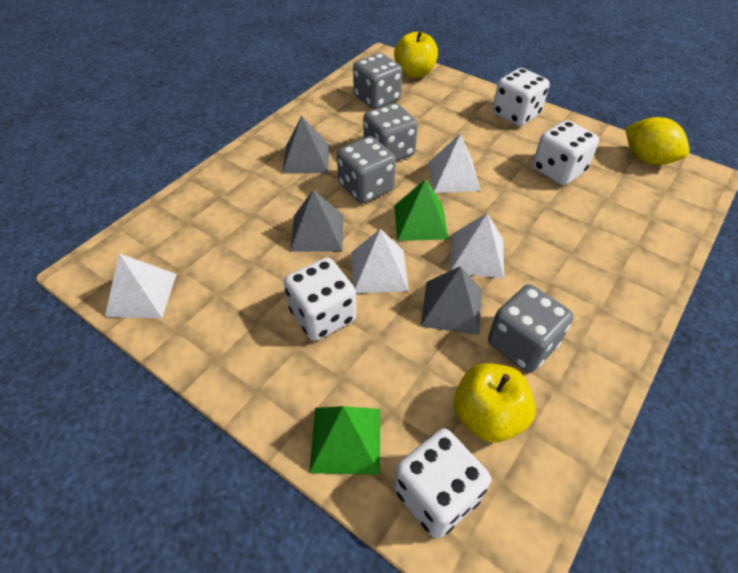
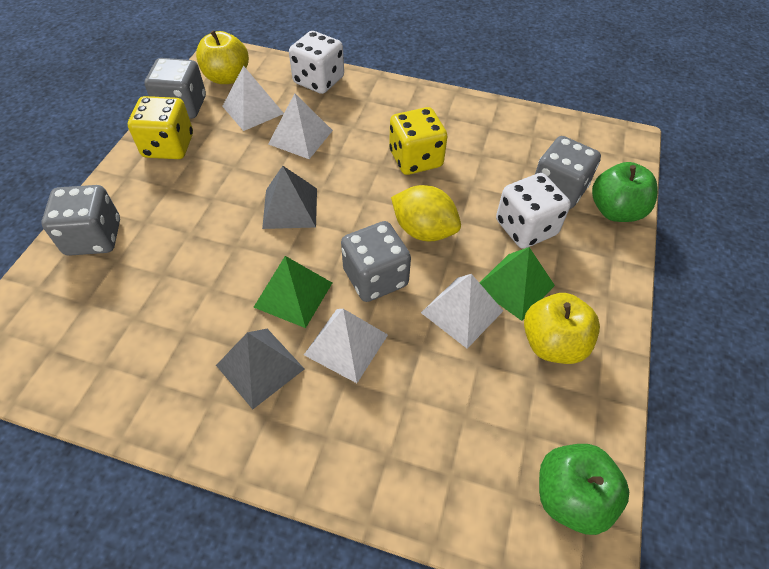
green apple: none = 0 -> [539,444,629,535] [592,162,658,222] = 2
grey pyramid: [282,116,330,174] [290,190,344,252] [420,266,482,335] = 3 -> [216,329,304,409] [262,166,317,229] = 2
white dice: [284,258,357,341] [394,428,491,538] [493,68,550,126] [533,120,599,186] = 4 -> [289,31,344,94] [496,173,571,249] = 2
yellow dice: none = 0 -> [128,96,193,159] [389,107,448,175] = 2

